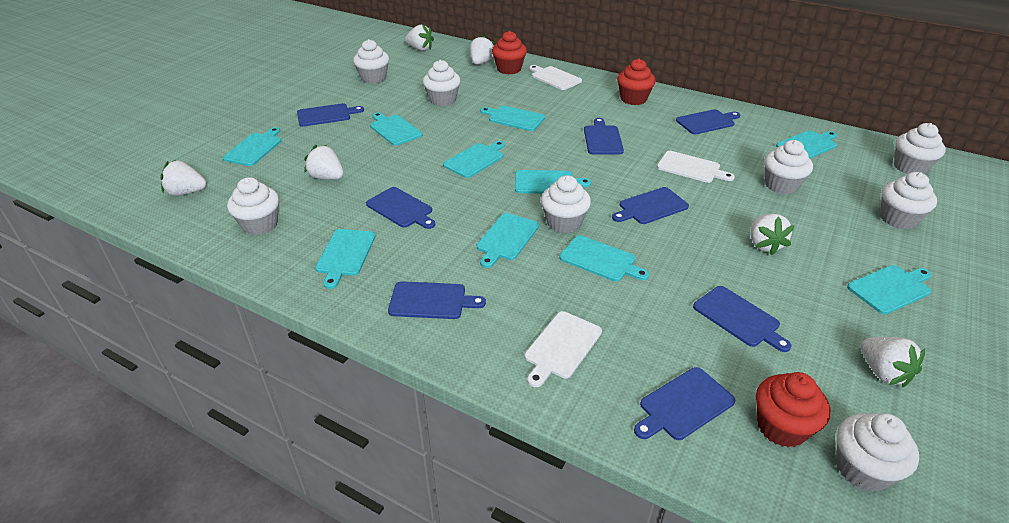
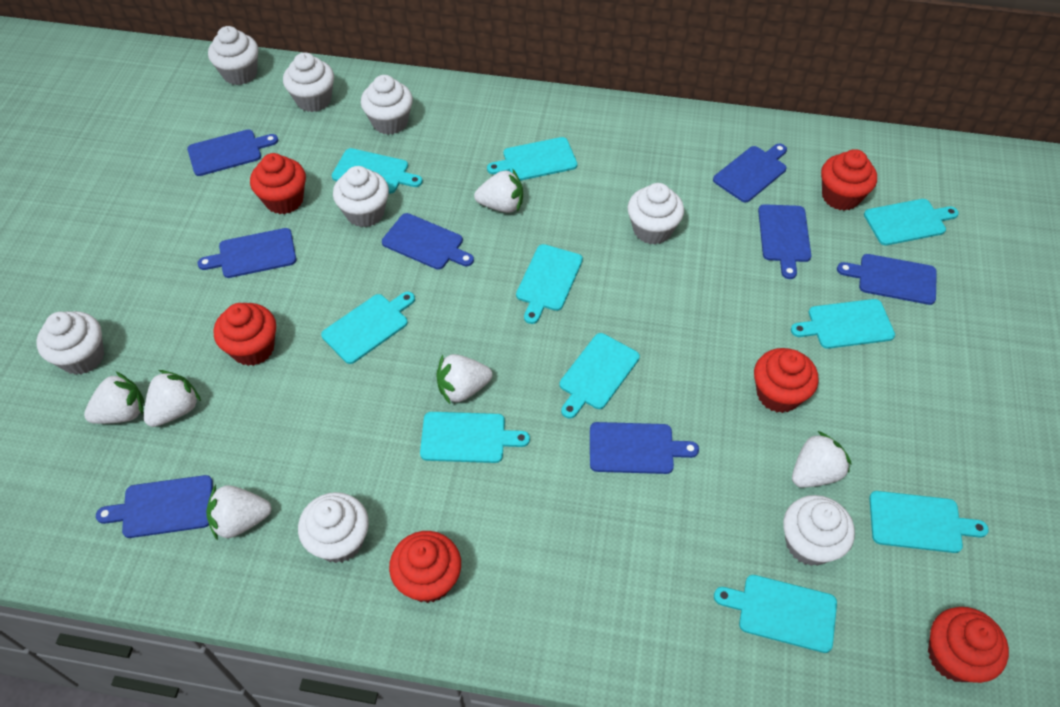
red cupcake: [492,31,527,74] [617,59,656,105] [756,372,830,448] = 3 -> [214,303,276,366] [250,153,306,214] [389,531,461,603] [754,348,819,413] [821,149,877,211] [928,607,1009,683] = 6
white cutting board: [525,311,602,387] [529,65,582,90] [657,151,735,183] = 3 -> none = 0

